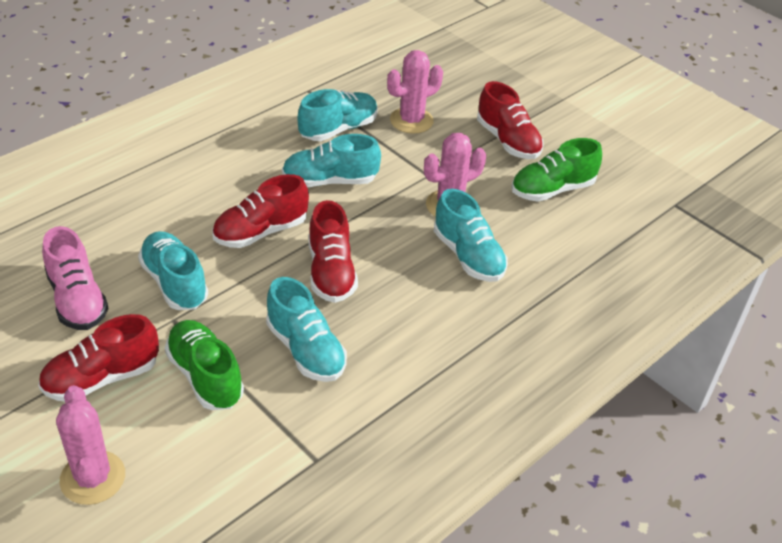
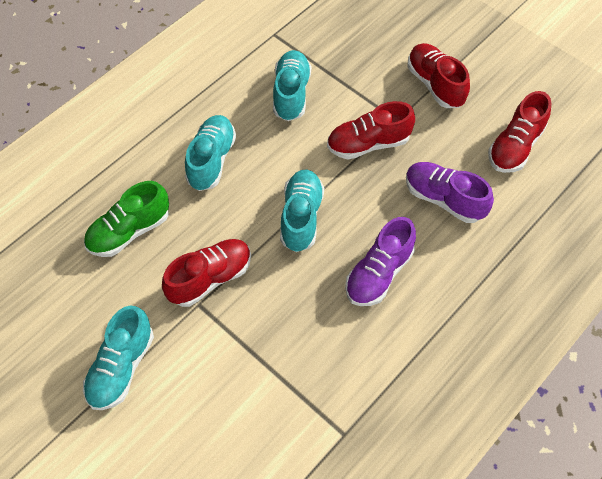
green shoe: [165,320,244,410] [511,138,602,202] = 2 -> [84,181,169,257] = 1
pink cactus: [56,385,125,505] [387,50,443,134] [424,133,486,217] = 3 -> none = 0
pink shoe: [42,226,109,330] = 1 -> none = 0
purple shoe: none = 0 -> [345,217,416,306] [406,162,494,223] = 2
turquoise shoe: [138,231,208,310] [266,277,347,382] [282,134,381,187] [298,89,378,141] [434,189,508,282] = 5 -> [83,305,154,410] [185,115,236,191] [273,50,311,121] [280,169,324,252] = 4

